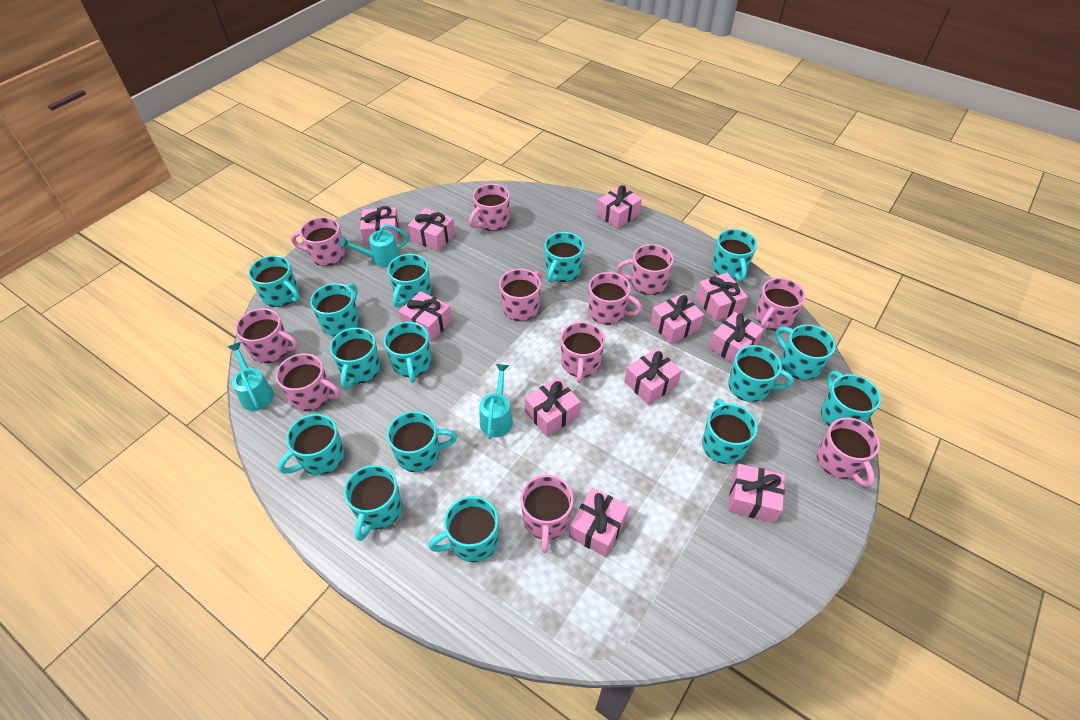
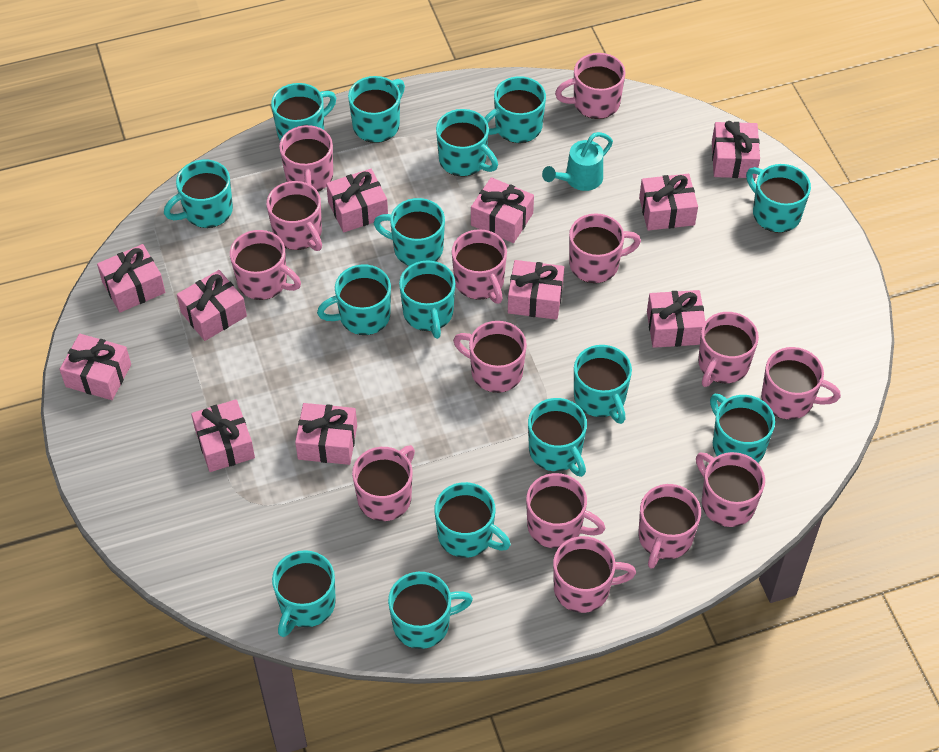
pink mug: [235,308,299,363] [276,353,341,411] [291,217,345,266] [469,184,510,231] [499,269,542,321] [520,475,574,553] [560,322,605,383] [588,272,642,325] [617,244,674,295] [755,278,806,331] [817,417,880,487] = 11 -> [230,230,301,300] [266,181,322,251] [279,125,333,191] [352,445,415,521] [452,229,507,304] [453,321,527,393] [526,473,605,548] [553,536,636,613] [555,53,625,119] [569,213,641,283] [639,484,701,569] [696,452,765,527] [698,312,759,387] [761,347,841,420] = 14
turquoise watering can: [228,342,274,411] [339,224,409,267] [480,364,513,439] = 3 -> [542,132,613,191] = 1

